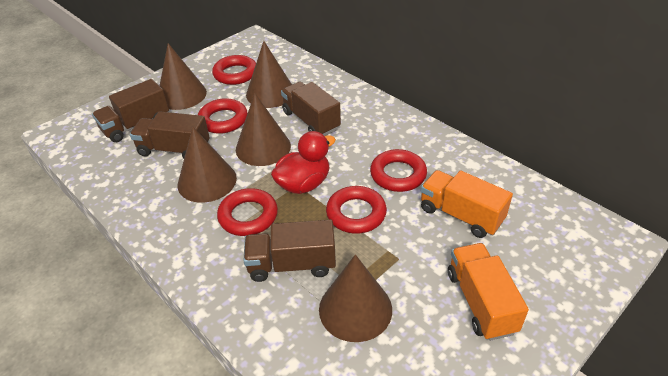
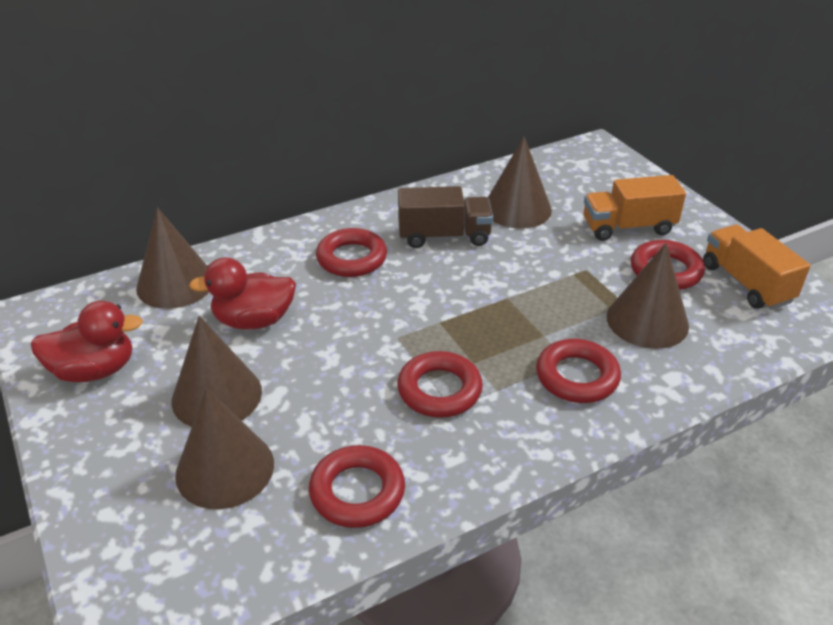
brown truck: [92,79,169,142] [130,111,210,158] [243,220,336,282] [281,82,341,136] = 4 -> [398,186,493,248] = 1
red duck: [271,131,336,194] = 1 -> [31,301,143,382] [189,257,296,330] = 2

